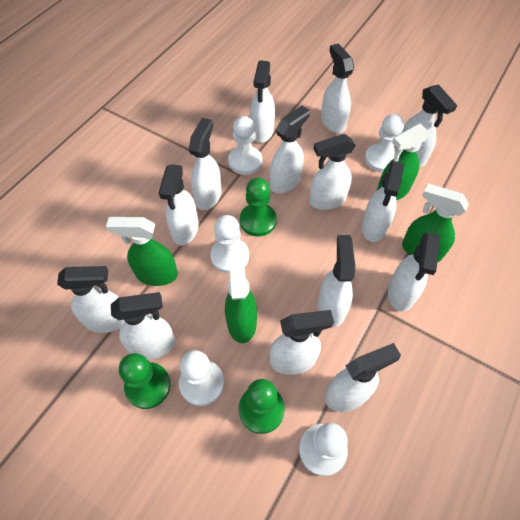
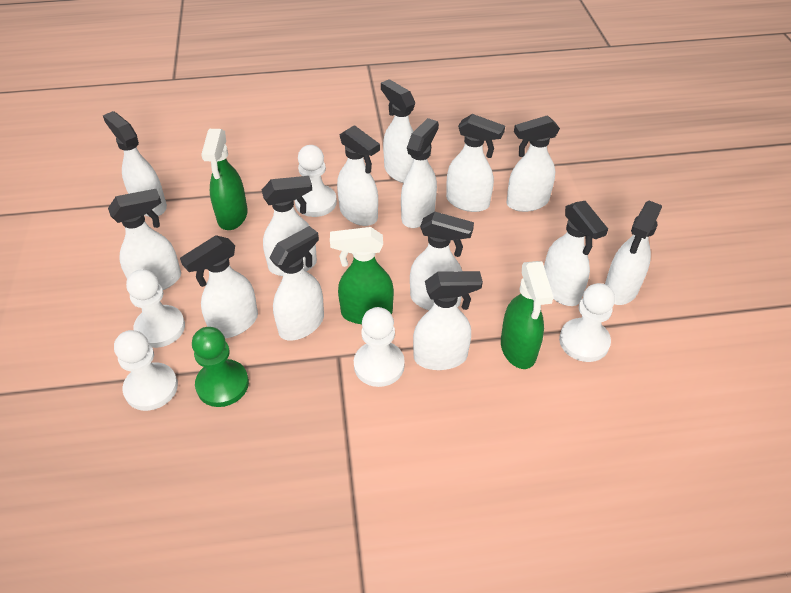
green pawn: [119,353,171,409] [239,379,285,434] [240,178,277,236] = 3 -> [192,327,249,407] = 1
green spray bottle: [106,217,178,286] [225,251,257,343] [377,123,431,200] [402,184,469,262] = 4 -> [201,129,248,230] [330,227,394,324] [501,261,553,369] = 3

